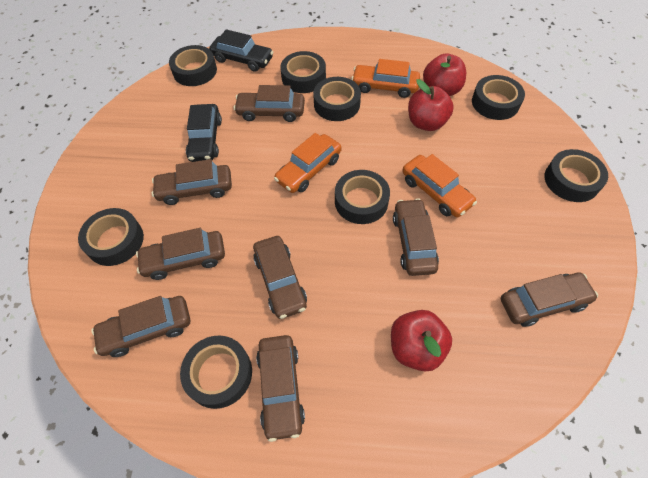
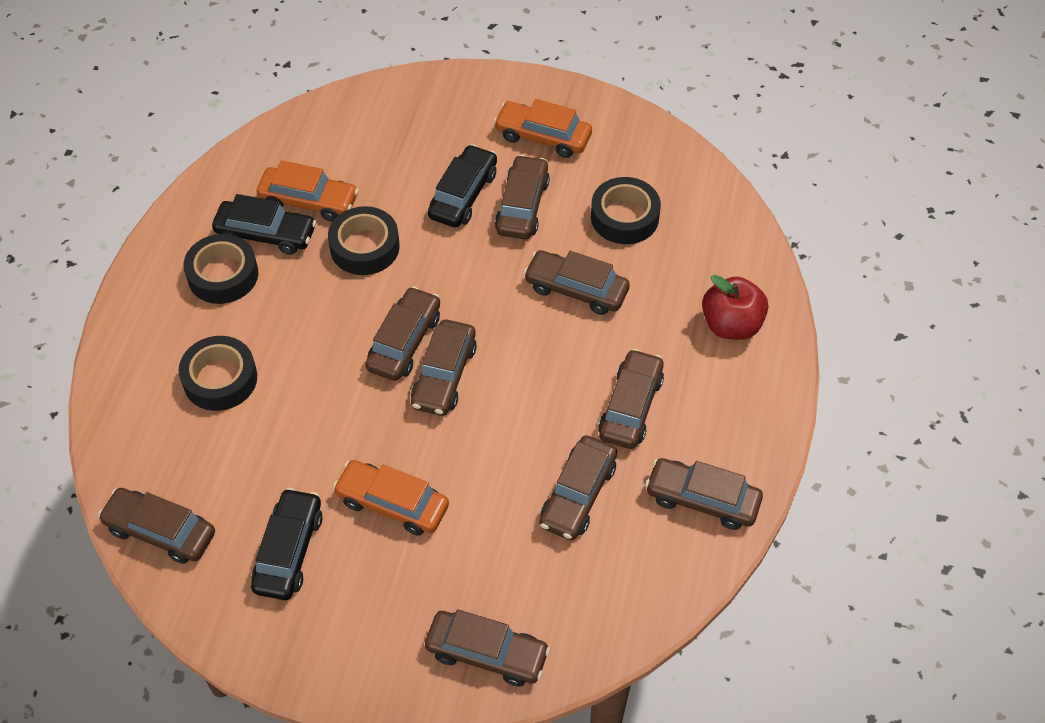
black car: [186,104,222,162] [209,29,273,72] = 2 -> [212,194,317,255] [251,488,323,600] [428,144,497,227] = 3
black tape: [78,208,144,266] [169,45,217,86] [180,336,252,409] [280,51,326,93] [313,77,361,121] [335,170,390,224] [472,75,525,120] [544,149,608,202] = 8 -> [179,336,257,411] [184,234,258,304] [328,206,400,275] [591,177,661,244] = 4
brown car: [91,296,190,357] [136,228,225,280] [152,159,232,205] [234,85,305,122] [253,236,307,319] [256,335,305,442] [393,199,439,276] [501,272,598,327] = 8 -> [98,488,215,564] [365,286,440,381] [411,320,477,416] [425,609,550,687] [495,155,550,239] [524,250,630,315] [539,435,617,540] [598,349,664,449] [645,458,763,530] = 9
red apple: [391,310,452,371] [408,79,454,131] [423,53,466,96] = 3 -> [702,275,768,340] = 1

